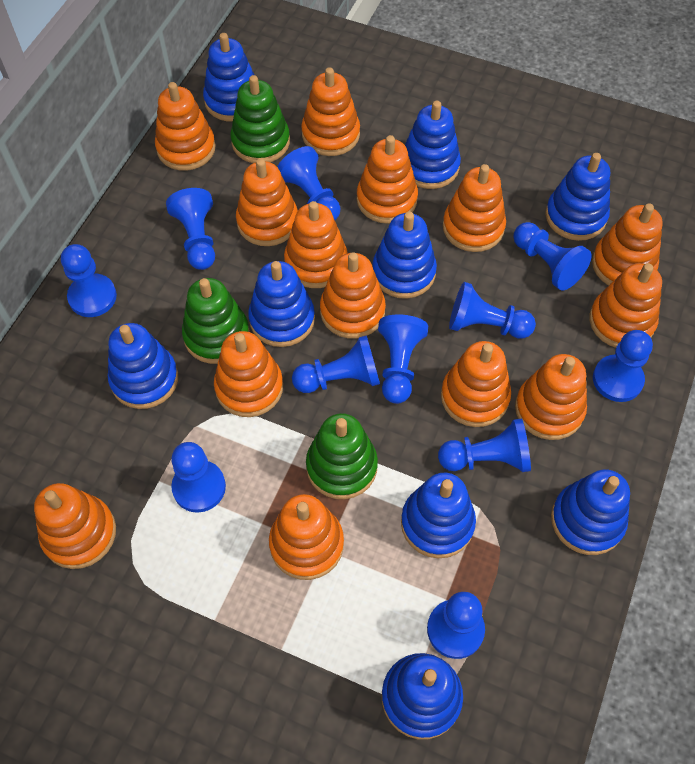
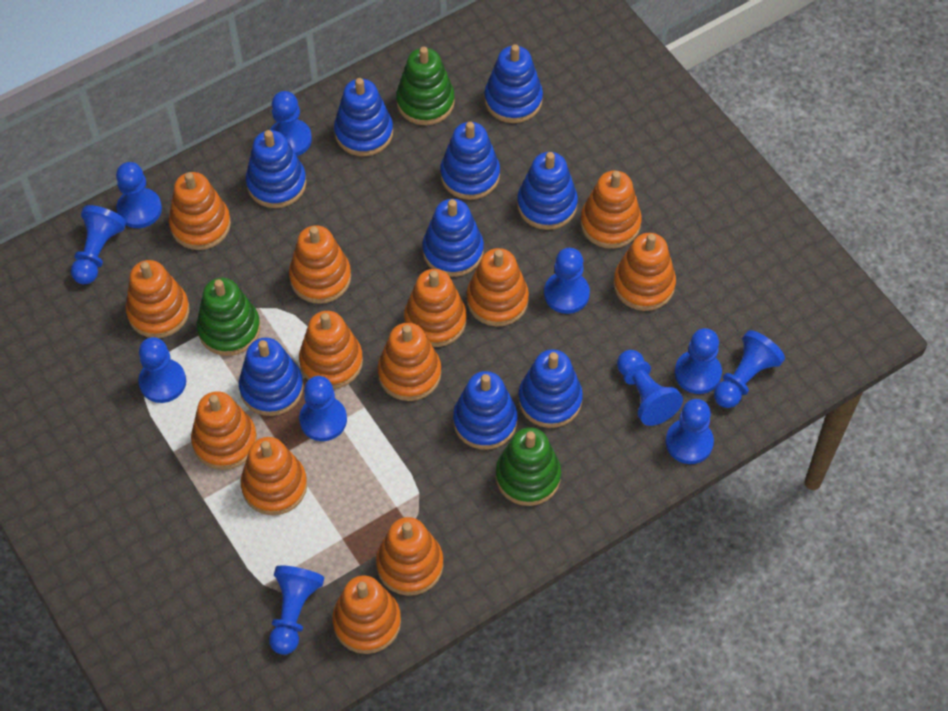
orange stacking toy: [34,483,116,569] [155,82,216,171] [214,331,283,417] [236,158,298,246] [269,494,344,580] [284,201,348,288] [301,67,360,156] [320,252,386,339] [357,135,418,224] [441,341,511,427] [443,164,506,252] [515,354,587,440] [589,263,662,348] [592,203,663,286] = 14 -> [125,260,190,338] [169,172,231,250] [191,391,257,470] [241,437,307,515] [289,225,351,304] [299,311,363,389] [332,575,401,654] [376,517,443,596] [378,323,441,401] [404,269,467,347] [467,248,529,327] [580,171,642,249] [613,233,676,311] = 13

